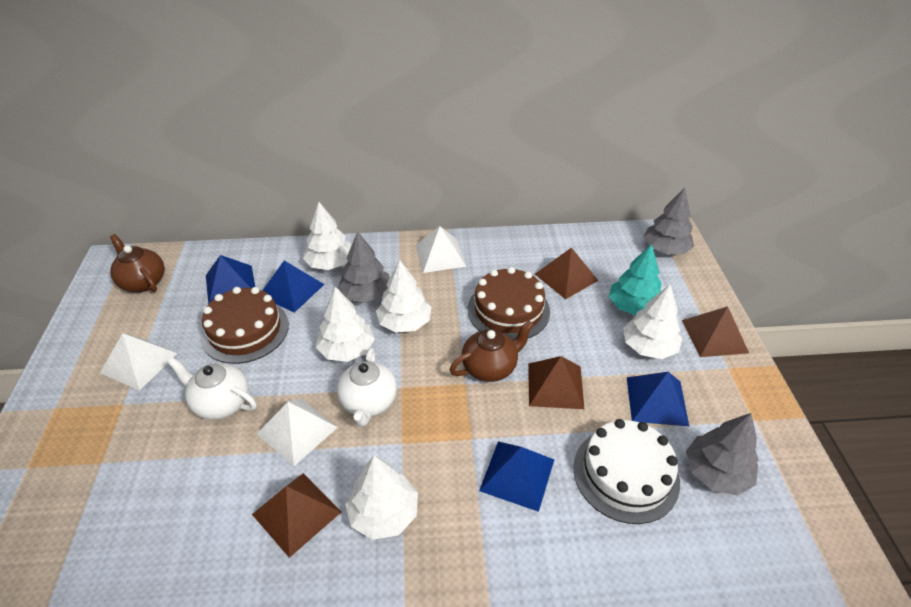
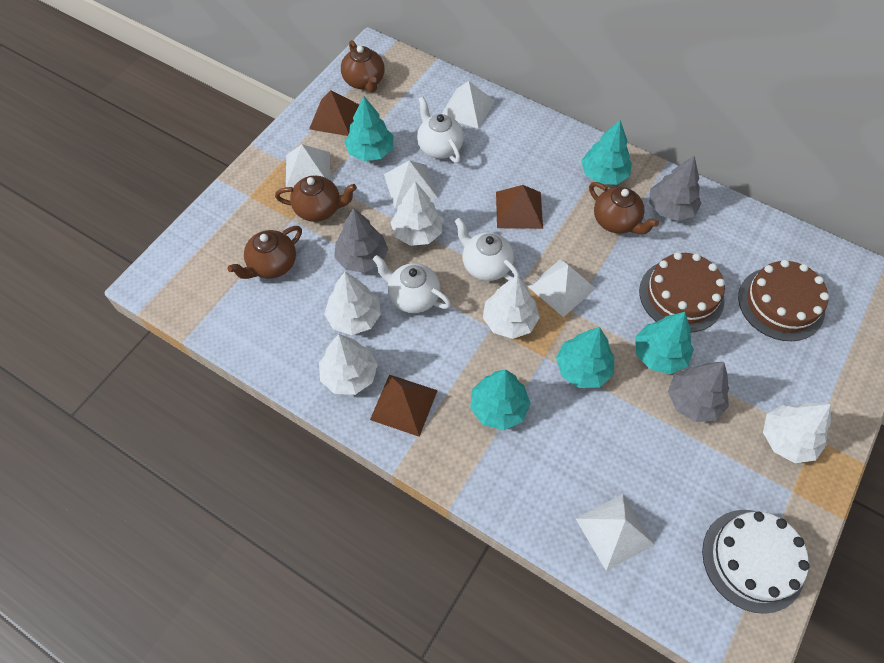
blue pyramid: [206,255,255,304] [262,260,324,313] [479,441,554,512] [627,372,689,426] = 4 -> none = 0
brown pyramid: [252,473,341,558] [528,356,584,409] [535,247,599,299] [682,306,749,357] = 4 -> [309,90,359,136] [370,375,438,437] [496,185,543,229] = 3
brown teapot: [110,234,165,292] [450,321,534,382] = 2 -> [228,226,302,279] [275,176,357,222] [341,40,385,92] [589,182,659,234] = 4
turquoise tree: [609,244,662,316] = 1 -> [344,96,393,161] [470,369,531,430] [556,327,614,388] [581,120,632,185] [635,312,694,374] = 5
white pyramid: [100,333,178,391] [257,398,338,466] [416,226,467,273] = 3 -> [286,144,330,187] [384,160,438,208] [442,81,495,129] [528,259,596,317] [576,494,655,571] = 5
white teapot: [168,357,257,420] [337,347,397,427] = 2 -> [373,255,451,313] [417,97,464,163] [455,218,520,281] = 3

